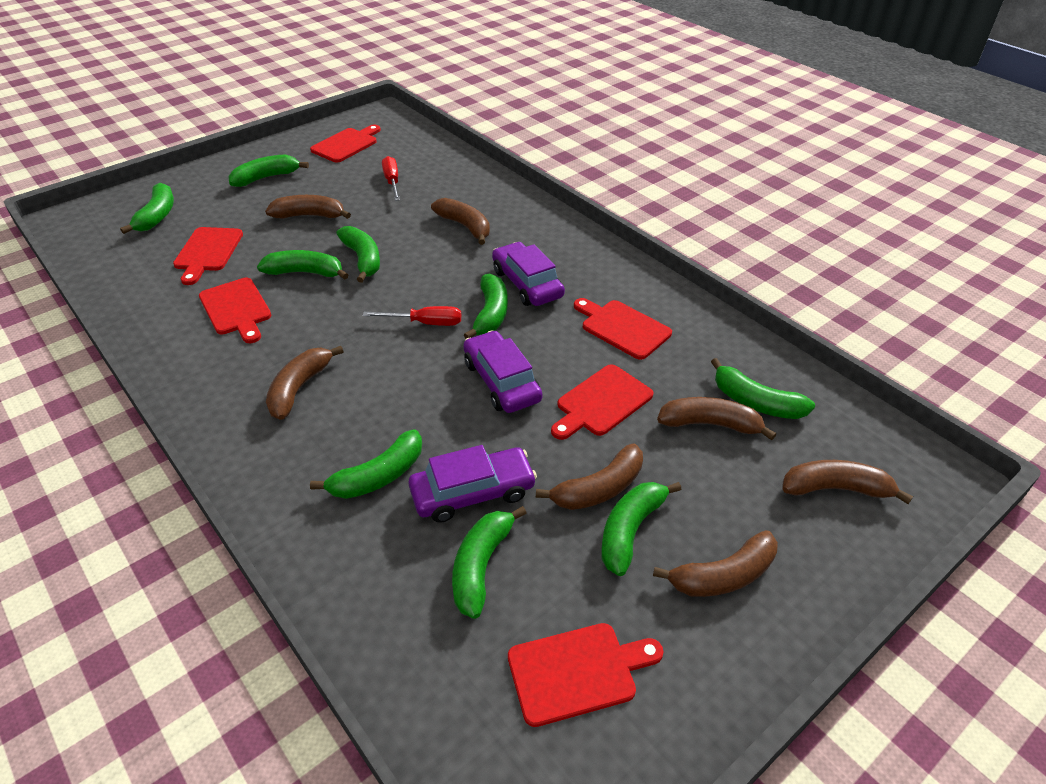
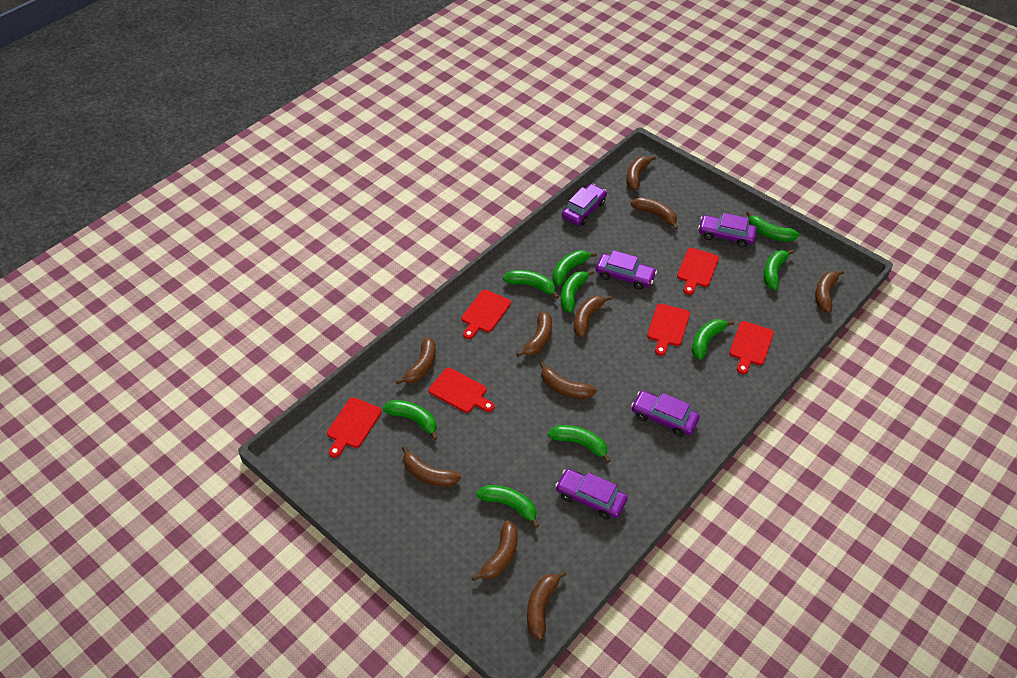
brown banana: [265,195,351,219] [266,346,344,420] [431,198,490,245] [536,444,643,510] [653,530,778,597] [657,397,776,441] [782,460,913,504] = 7 -> [396,337,436,385] [402,446,461,487] [471,520,518,581] [516,311,552,357] [527,570,567,640] [539,361,597,399] [574,295,612,338] [626,156,656,191] [631,197,678,230] [815,270,844,313] = 10
purple car: [409,445,537,523] [463,330,542,413] [492,242,565,306] = 3 -> [555,469,628,520] [562,184,607,225] [596,250,657,290] [631,391,700,437] [698,213,757,247] = 5
red screwdriver: [363,306,461,326] [382,156,400,201] = 2 -> none = 0

